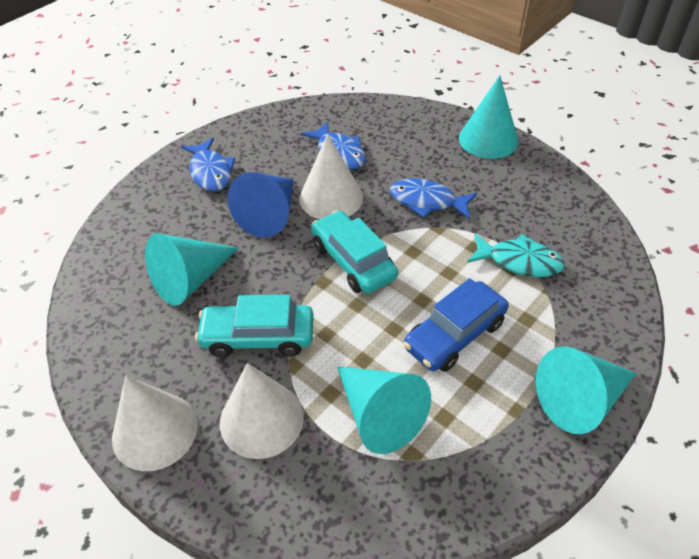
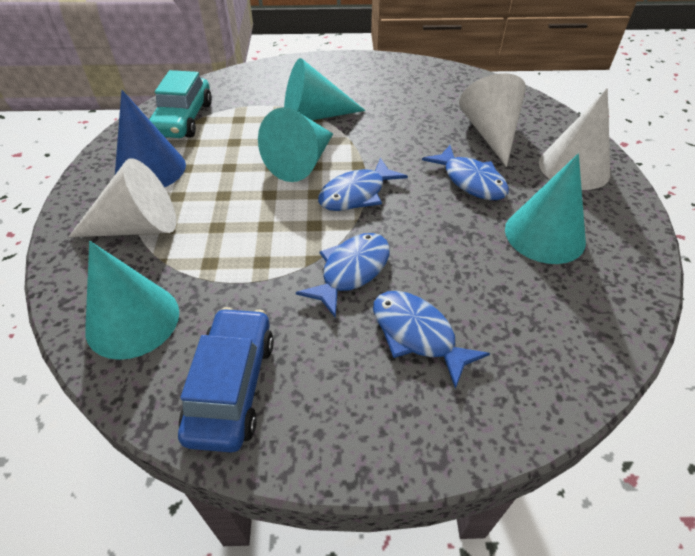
blue fish: [181,138,235,191] [301,121,366,170] [390,178,477,219] = 3 -> [296,233,390,318] [318,157,408,211] [373,291,490,389] [422,145,509,200] = 4
turquoise car: [195,295,314,357] [311,210,398,294] = 2 -> [149,70,212,138] = 1
turquoise fish: [467,234,565,277] = 1 -> none = 0

